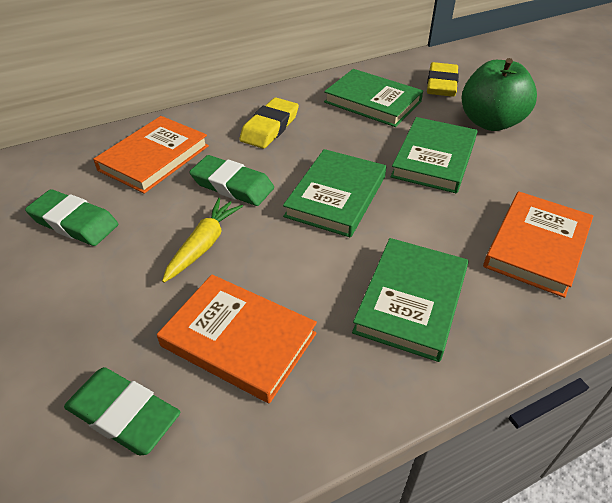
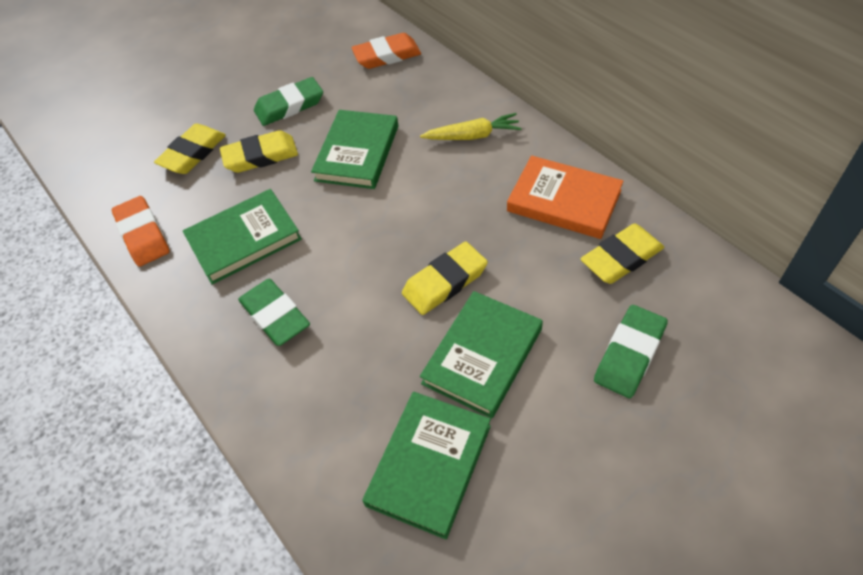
green apple: [462,58,537,131] = 1 -> none = 0
orange book: [93,116,209,194] [157,275,317,403] [483,191,593,298] = 3 -> [507,156,624,239] = 1
orange eraser: none = 0 -> [112,196,169,267] [351,33,421,69] = 2
yellow eraser: [239,98,299,149] [427,62,459,97] = 2 -> [154,123,226,174] [220,130,298,173] [402,242,488,315] [580,223,664,284] = 4

